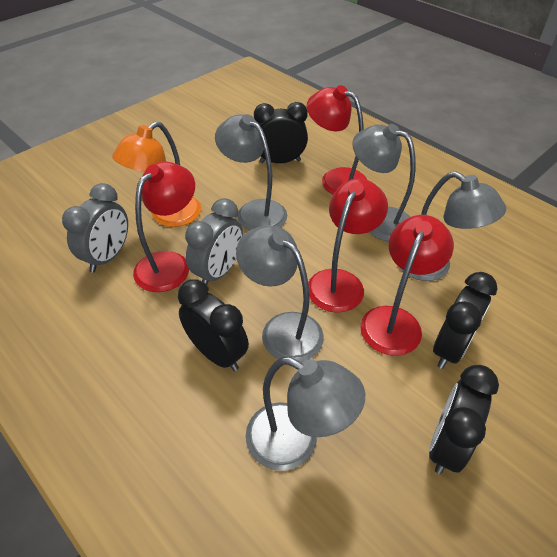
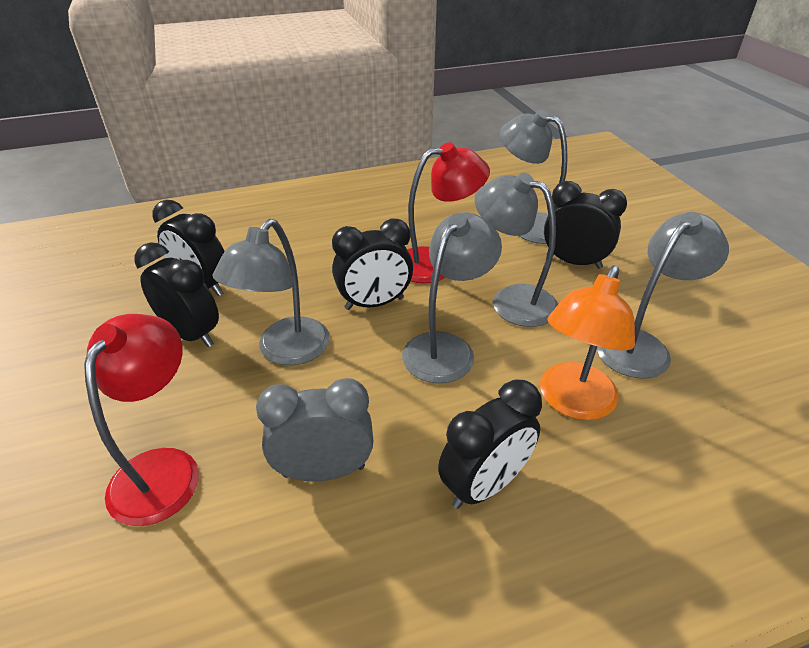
black clock: [178,279,249,371] [254,102,308,163] [429,365,499,474] [433,272,498,369] = 4 -> [134,242,219,347] [152,200,225,296] [332,219,413,310] [438,380,542,509] [544,181,627,269] = 5
grey clock: [62,183,128,273] [185,198,243,285] = 2 -> [256,378,373,481] = 1
red lamp: [133,162,195,292] [307,85,367,195] [308,179,388,313] [361,215,454,356] = 4 -> [84,314,199,526] [407,142,490,283] = 2

